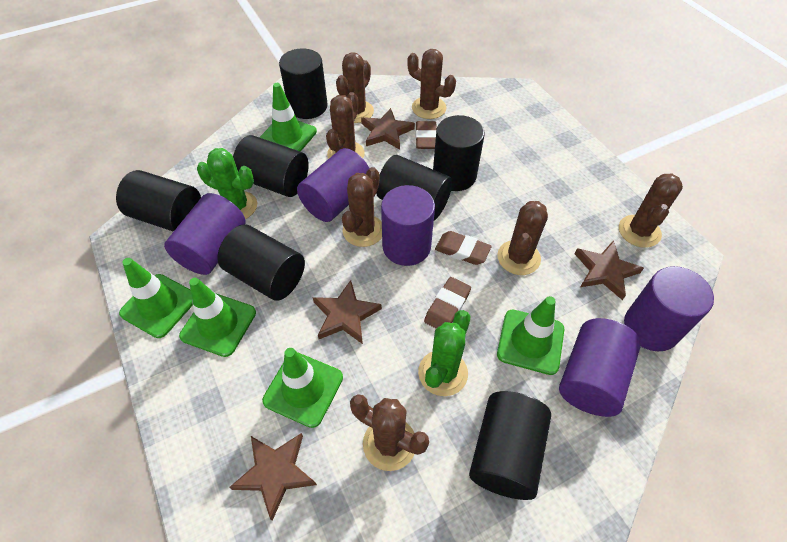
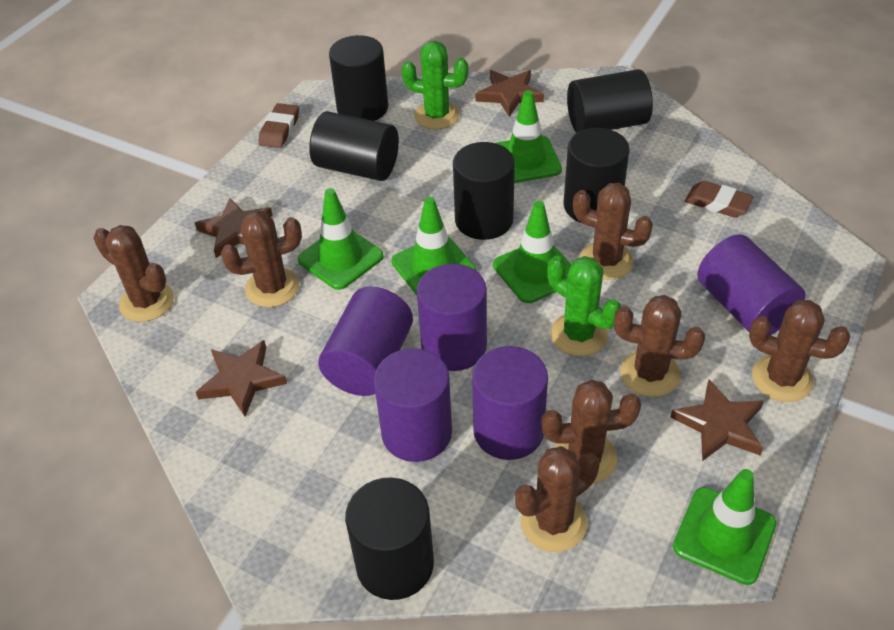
black cylinder: [116,170,201,232] [217,224,305,301] [233,135,309,197] [279,48,328,119] [376,155,452,221] [433,115,485,191] [469,391,551,500] = 7 -> [309,111,399,181] [329,35,388,121] [345,477,434,600] [453,142,515,240] [563,128,630,223] [567,69,653,133] = 6
brown eraser: [416,121,437,149] [424,277,471,328] [435,231,492,265] = 3 -> [258,103,299,148] [685,181,754,217] = 2

